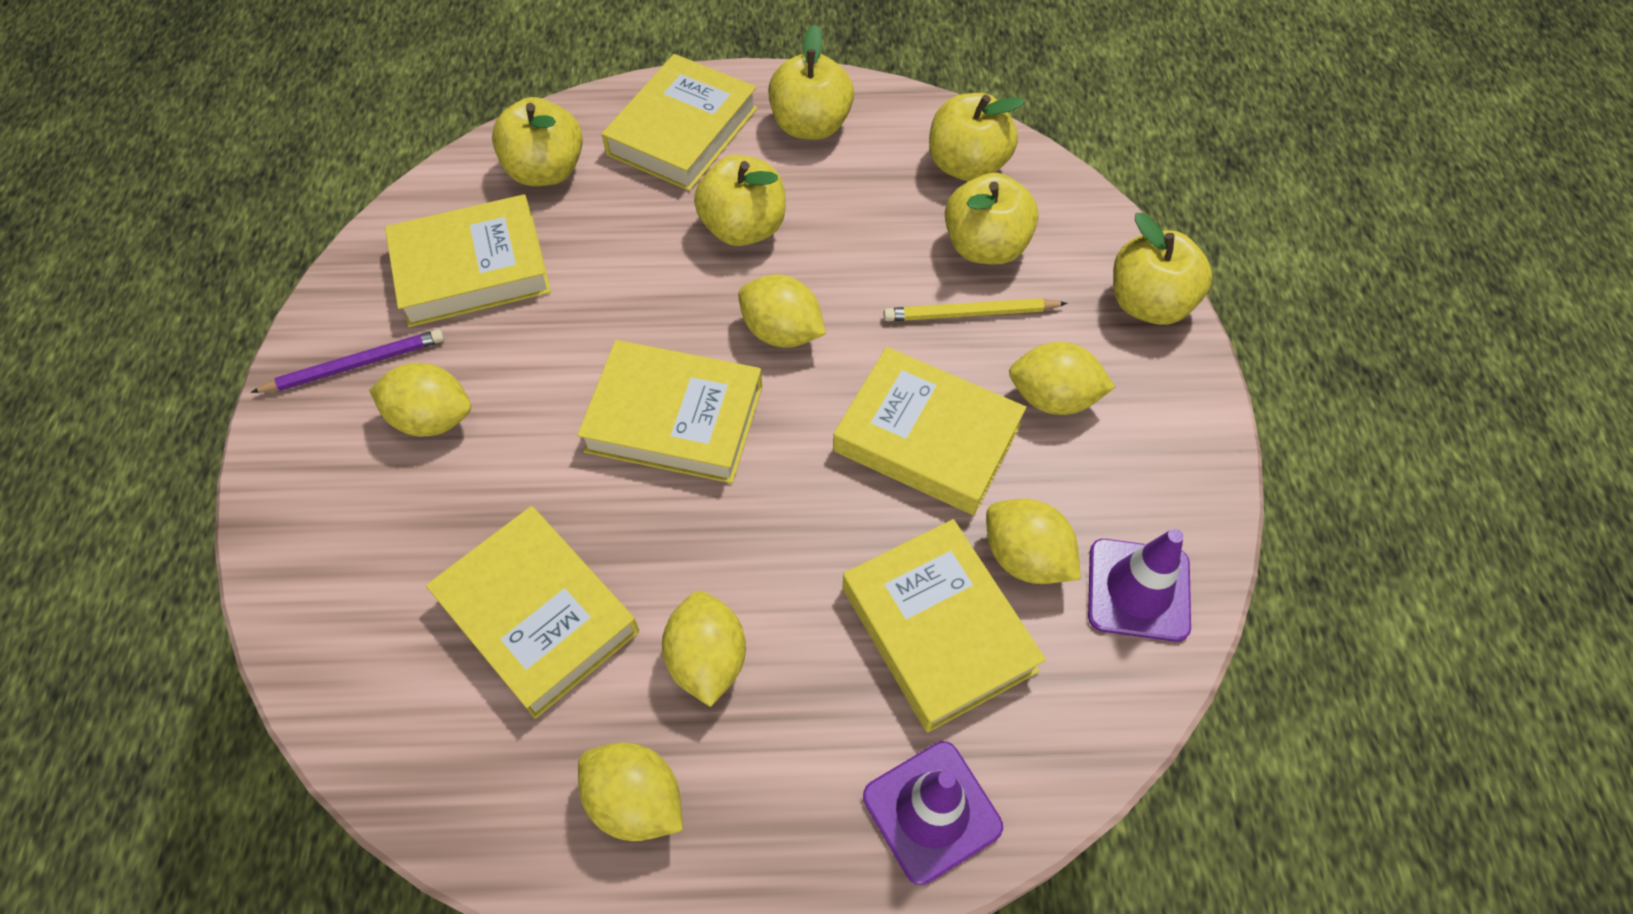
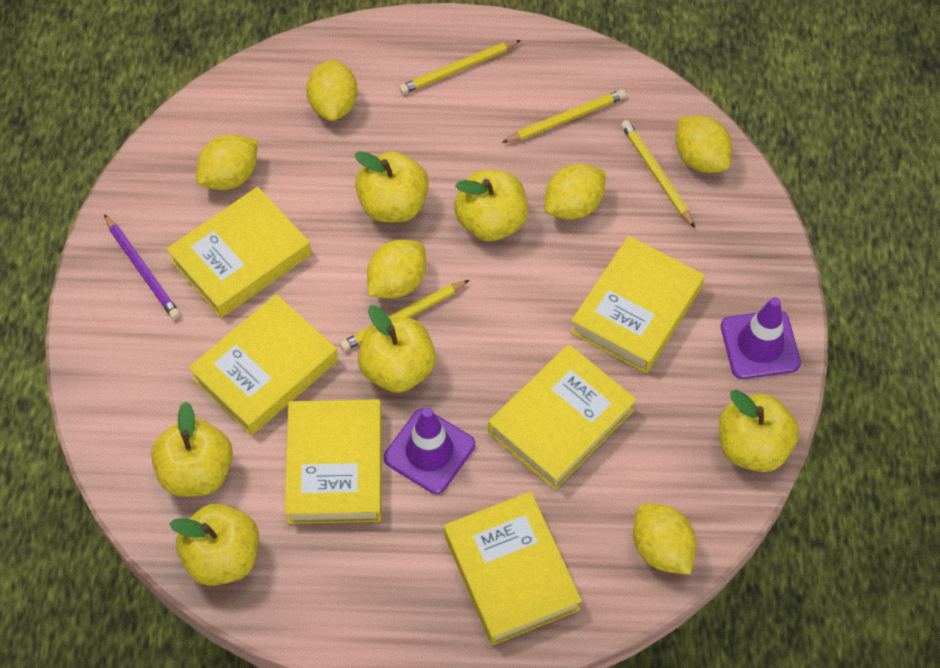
yellow pencil: [884,298,1068,321] = 1 -> [340,280,469,351] [399,40,521,94] [502,89,626,143] [621,120,695,228] = 4

